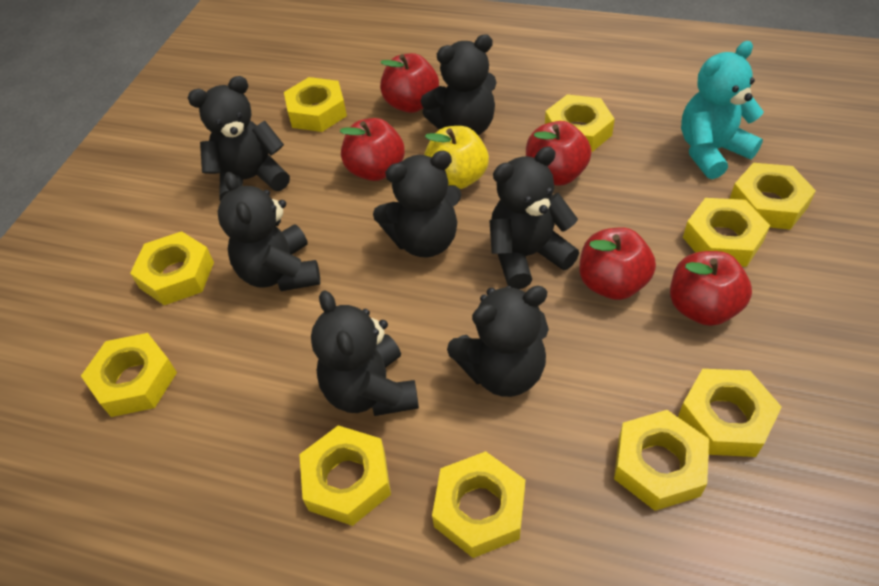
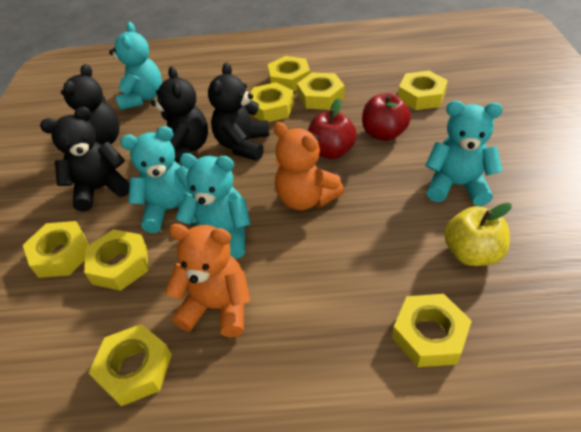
black teddy bear: [187,76,290,202] [218,172,320,291] [311,290,419,416] [373,151,461,257] [421,34,497,136] [447,286,549,397] [489,146,579,289] = 7 -> [40,107,130,212] [61,64,120,145] [151,66,208,162] [208,62,269,161] = 4
orange teddy bear: none = 0 -> [165,224,250,338] [273,122,344,210] = 2
red apple: [340,118,405,181] [380,53,439,113] [526,121,592,186] [579,228,656,300] [670,251,752,326] = 5 -> [308,98,357,159] [362,93,411,141] = 2
turquoise teddy bear: [681,41,764,179] = 1 -> [109,22,162,110] [120,126,197,233] [176,153,251,259] [425,101,503,206] = 4
yellow nut: [81,333,177,417] [130,231,214,305] [284,77,347,132] [299,425,391,526] [432,451,525,558] [545,94,615,152] [614,410,709,511] [678,369,782,457] [683,198,770,267] [730,163,816,230] = 10 -> [23,221,89,278] [84,229,148,291] [89,324,172,406] [250,82,294,122] [268,56,310,92] [297,73,345,110] [392,294,472,367] [398,71,448,110] = 8

